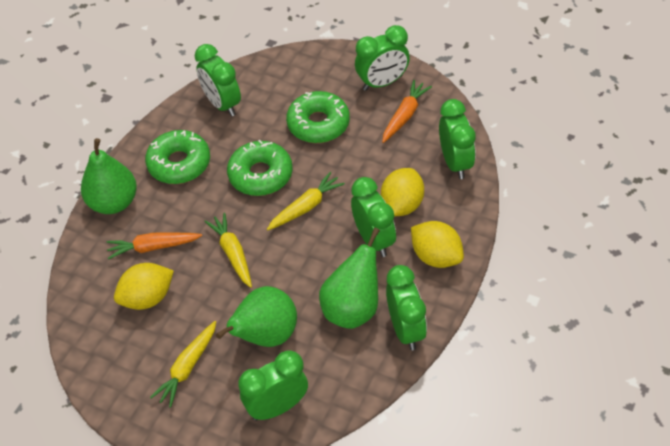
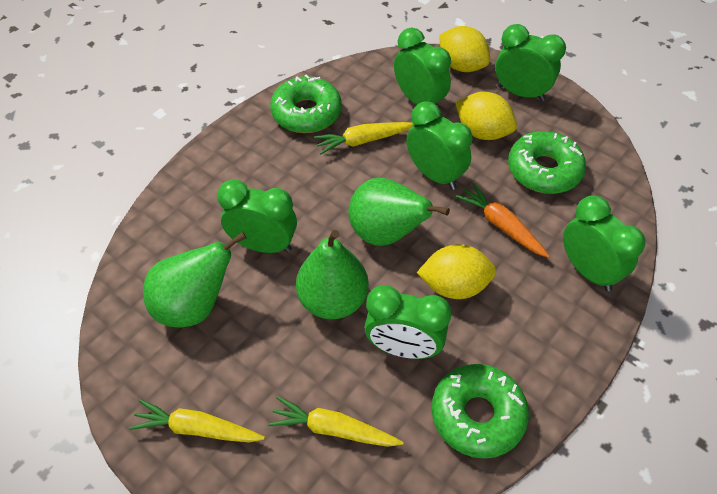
orange carrot: [107,233,202,260] [382,80,432,143] = 2 -> [456,183,550,258] = 1

